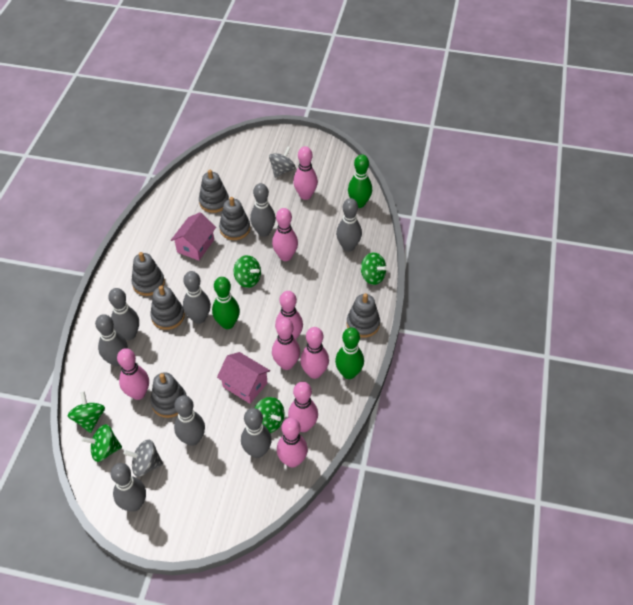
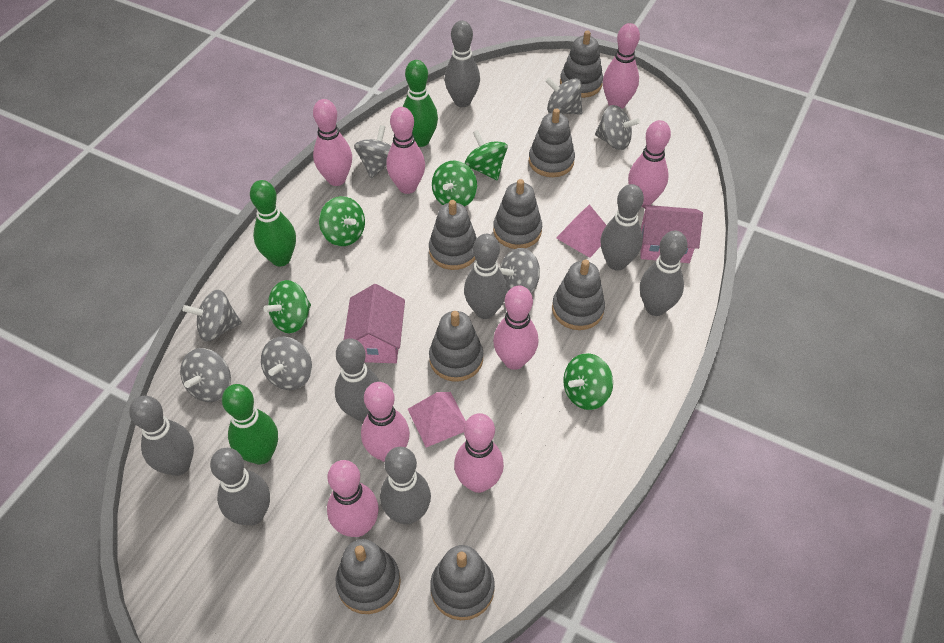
grey spinning top: [123,439,163,477] [269,147,296,178] = 2 -> [180,348,231,402] [182,290,242,342] [261,337,312,390] [354,125,391,178] [499,248,540,293] [546,77,582,115] [595,105,640,150] = 7
grey stacking toy: [131,252,165,296] [150,286,185,330] [150,372,186,418] [199,170,229,213] [219,197,250,240] [347,293,380,338] = 6 -> [336,539,401,614] [429,200,477,270] [429,311,483,382] [430,545,495,620] [493,179,542,249] [529,108,575,177] [552,259,605,330] [560,30,603,98] = 8
pink pyramid: none = 0 -> [408,392,466,447] [556,204,606,258] = 2

